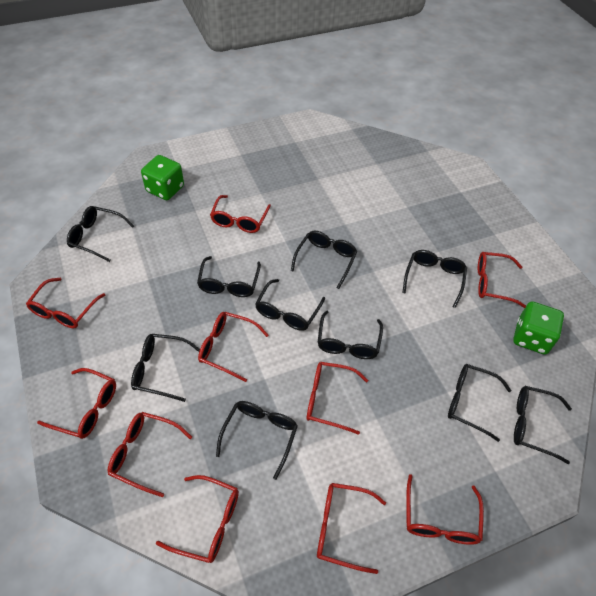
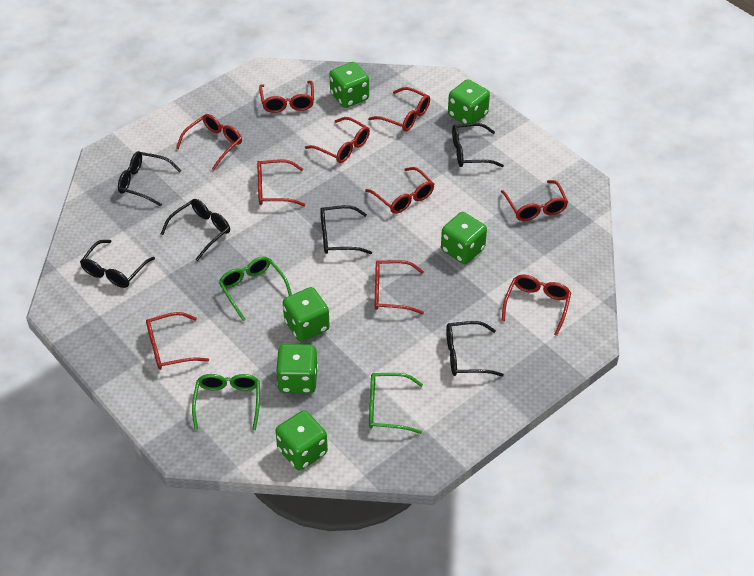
black glasses: [67,206,134,262] [131,334,200,402] [197,256,261,297] [216,401,298,480] [255,279,325,331] [291,231,357,289] [318,310,383,359] [402,250,467,308] [448,364,512,442] [514,386,572,464] = 10 -> [80,240,155,288] [118,151,181,206] [161,199,230,261] [320,205,372,254] [446,321,504,377] [452,123,504,167] = 6
green dice: [141,155,184,200] [513,301,564,355] = 2 -> [275,410,328,471] [276,344,318,393] [283,287,330,342] [329,62,369,108] [441,212,487,264] [448,79,490,127] = 6
green glasses: none = 0 -> [192,374,260,430] [219,256,292,321] [369,373,423,434] = 3

